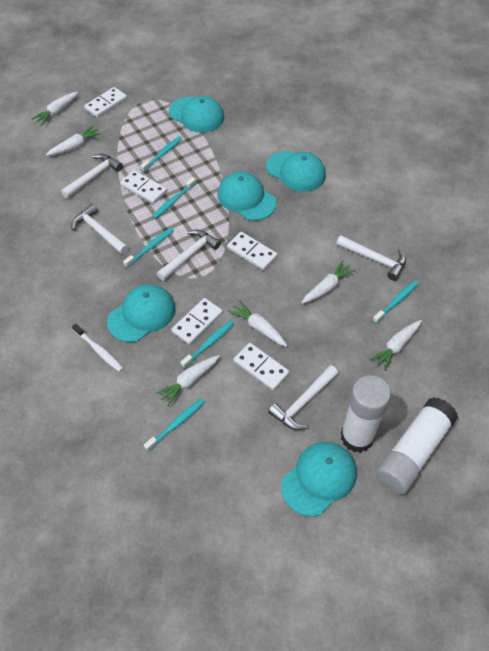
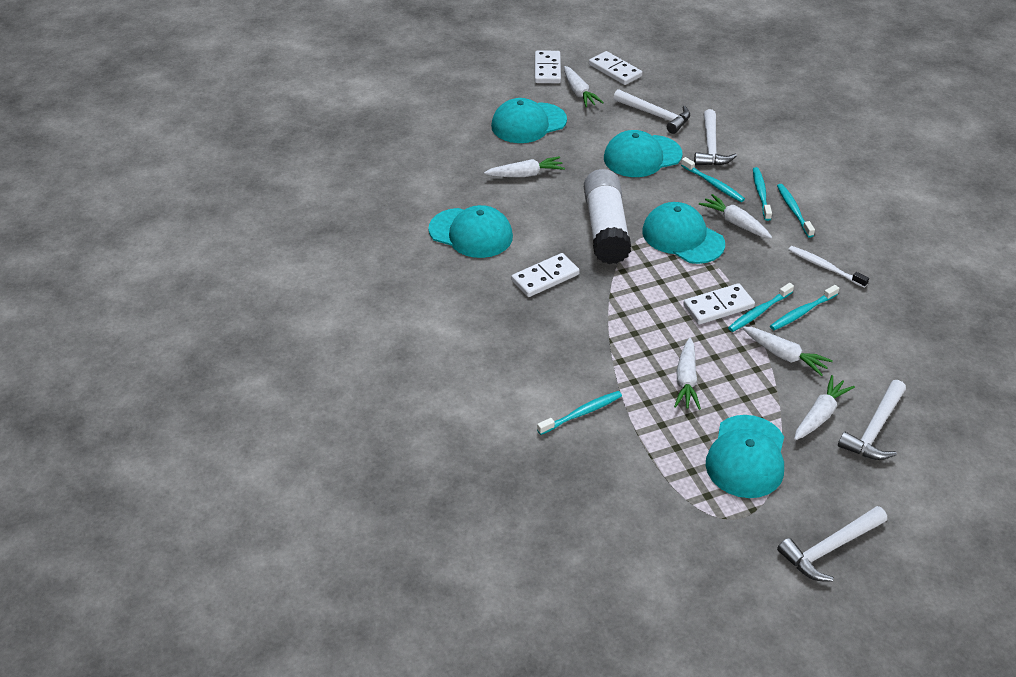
white domino: [84,87,127,118] [120,170,167,204] [171,298,223,345] [227,232,278,270] [233,343,290,390] = 5 -> [511,253,580,297] [535,50,561,83] [589,51,642,85] [683,283,755,325] = 4
white glue stick: [341,375,391,453] [376,397,458,494] = 2 -> [584,169,631,264] = 1
white hammer: [61,154,123,199] [71,204,129,254] [157,230,221,281] [268,365,339,430] [336,235,406,281] = 5 -> [613,89,690,134] [694,109,737,166] [777,506,887,582] [838,380,906,460] = 4

